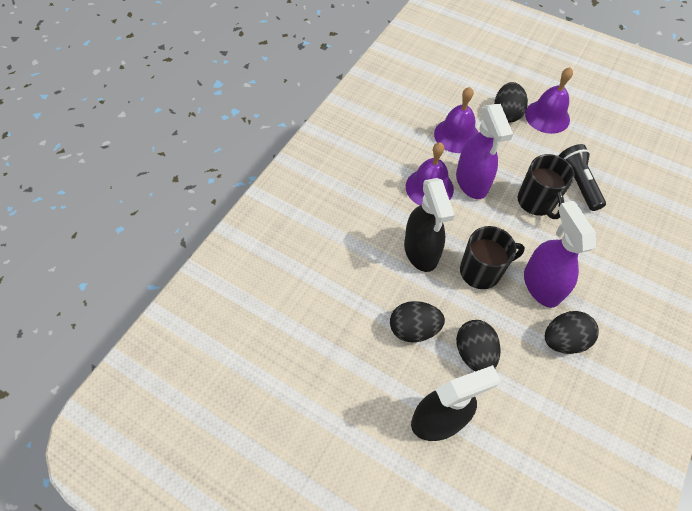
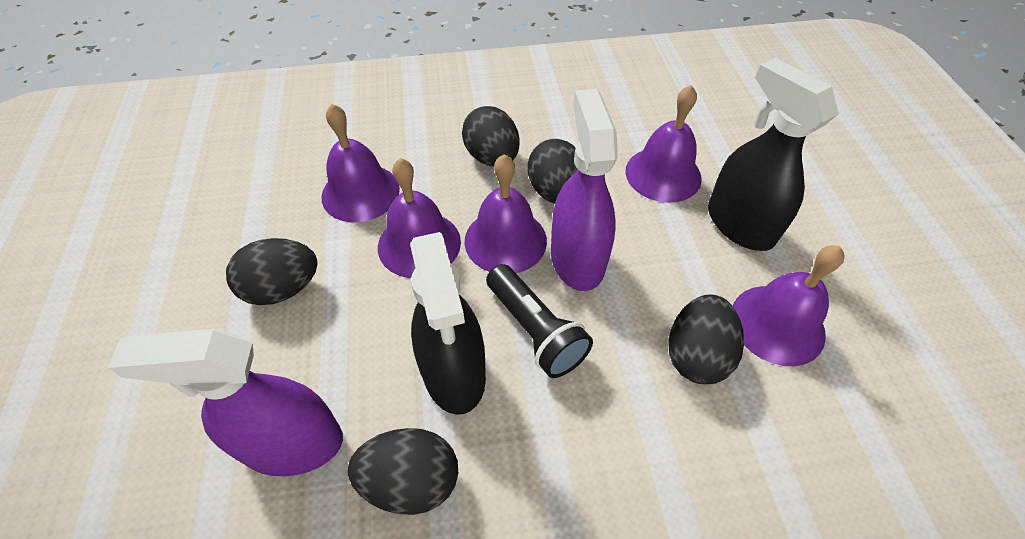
black egg: [390,301,445,342] [456,320,501,372] [494,82,528,122] [544,311,599,354] = 4 -> [226,238,318,305] [348,428,458,515] [462,106,520,167] [528,139,578,204] [668,295,744,384] = 5
black mug: [460,226,525,289] [518,154,575,219] = 2 -> none = 0
purple bell: [406,142,454,205] [434,87,479,153] [525,67,573,134] = 3 -> [321,104,400,222] [378,158,461,278] [465,154,547,273] [625,85,702,203] [733,245,844,366] = 5

